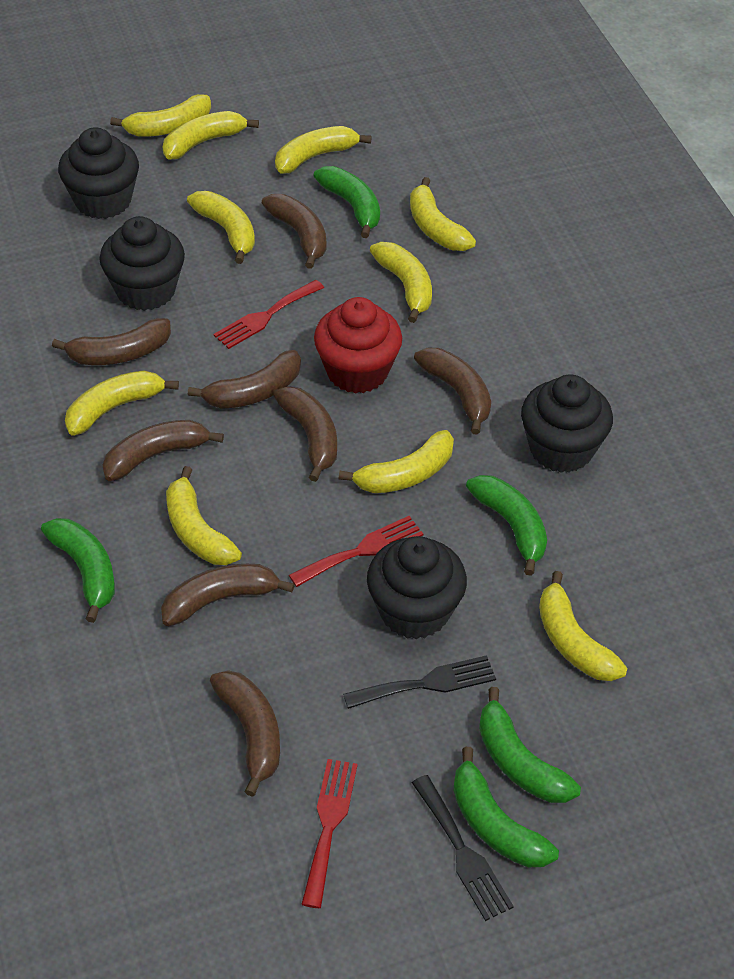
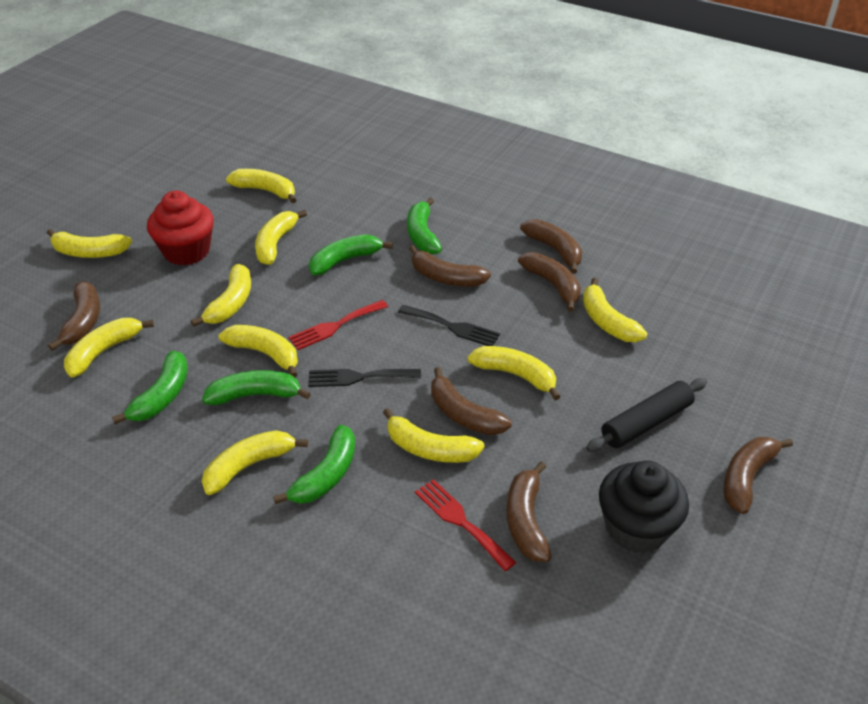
black cupcake: [58,127,139,219] [99,216,185,311] [367,536,467,639] [521,374,613,473] = 4 -> [599,460,689,553] = 1
black rolling pin: none = 0 -> [586,378,707,452] = 1
brown banana: [52,318,171,365] [103,420,224,481] [161,564,295,626] [188,350,301,409] [210,670,280,797] [262,194,326,269] [273,386,337,482] [414,348,491,435] = 8 -> [48,281,100,351] [409,245,491,287] [431,367,512,435] [506,461,552,562] [518,252,581,312] [520,219,582,274] [724,437,793,514] = 7
red fork: [213,280,324,349] [289,516,424,587] [301,759,358,908] = 3 -> [288,300,388,350] [415,479,516,571] = 2

